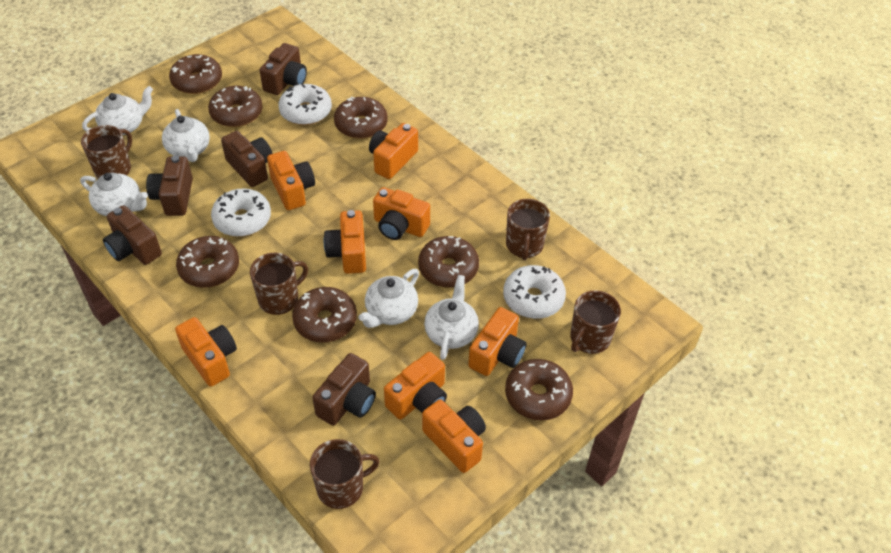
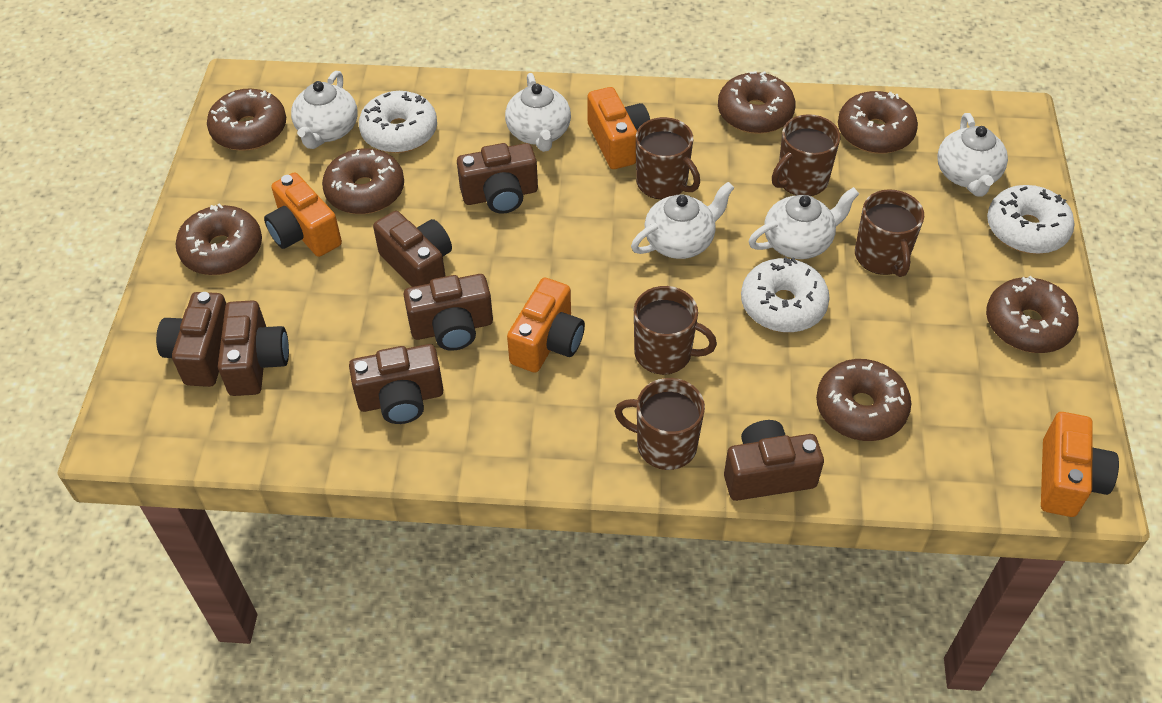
brown camera: [103,205,162,265] [146,156,193,216] [221,131,272,187] [260,43,307,95] [312,353,376,426] = 5 -> [156,292,226,387] [218,300,289,396] [349,344,443,424] [373,211,452,287] [403,274,493,351] [457,143,538,214] [724,420,824,501] = 7
orange camera: [175,317,237,387] [267,151,315,210] [324,210,366,274] [369,123,418,179] [373,187,430,240] [384,352,447,419] [422,400,486,473] [468,307,526,376] = 8 -> [264,172,342,257] [507,278,585,373] [587,87,650,169] [1041,412,1119,517] = 4

